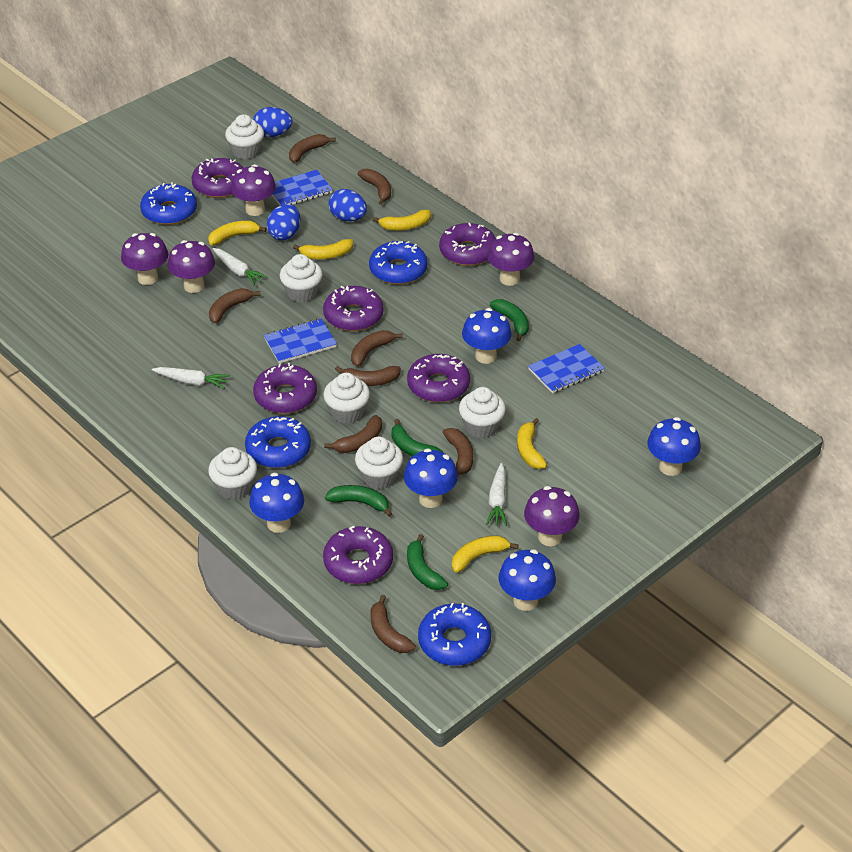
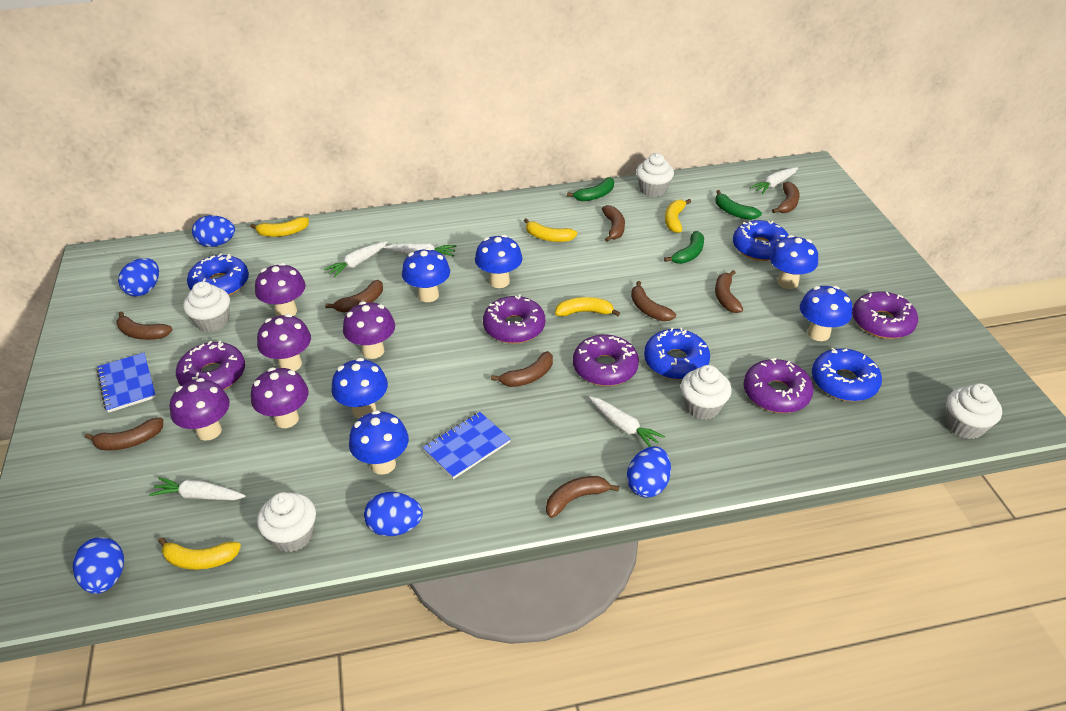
blue egg: [253,107,292,137] [267,204,300,241] [329,189,367,221] = 3 -> [73,537,124,594] [118,258,159,297] [192,215,235,247] [364,492,423,536] [627,446,671,498] = 5
blue mushroom: [249,473,304,533] [404,449,458,508] [462,308,512,364] [499,549,556,611] [647,417,701,476] = 5 -> [331,358,388,419] [349,410,409,475] [402,247,450,302] [475,235,522,288] [769,235,818,289] [800,286,853,341] = 6
blue notebook: [264,319,337,363] [272,170,333,205] [528,344,605,394] = 3 -> [97,353,156,413] [423,412,511,479] = 2
brown banana: [209,288,260,323] [289,134,336,163] [324,415,382,453] [335,366,401,386] [351,330,403,366] [358,169,391,205] [370,595,416,653] [443,428,473,476] = 8 -> [84,417,163,450] [117,311,173,340] [325,280,383,312] [491,351,553,387] [546,476,619,518] [602,205,625,242] [631,281,676,321] [715,270,743,313] [772,182,800,213] = 9
green banana: [325,485,392,517] [392,419,443,457] [407,534,448,590] [490,299,529,341] = 4 -> [567,177,614,201] [664,231,704,264] [715,190,762,220] = 3
purple donut: [192,158,243,198] [253,363,317,414] [323,286,383,331] [323,526,393,584] [407,354,470,403] [439,223,496,266] = 6 -> [176,340,245,390] [483,295,545,344] [573,335,639,386] [743,358,814,413] [852,291,918,339] = 5
white carrot: [152,367,230,389] [213,248,268,286] [486,463,507,526] = 3 -> [149,477,246,500] [324,241,388,278] [384,243,456,257] [589,397,665,447] [750,167,798,194] = 5
white cupcake: [208,447,257,500] [225,114,264,159] [280,254,323,303] [323,373,370,424] [355,437,403,489] [459,387,506,438] = 6 -> [183,281,230,332] [257,492,316,552] [636,153,674,197] [681,365,732,420] [946,383,1002,439] = 5

